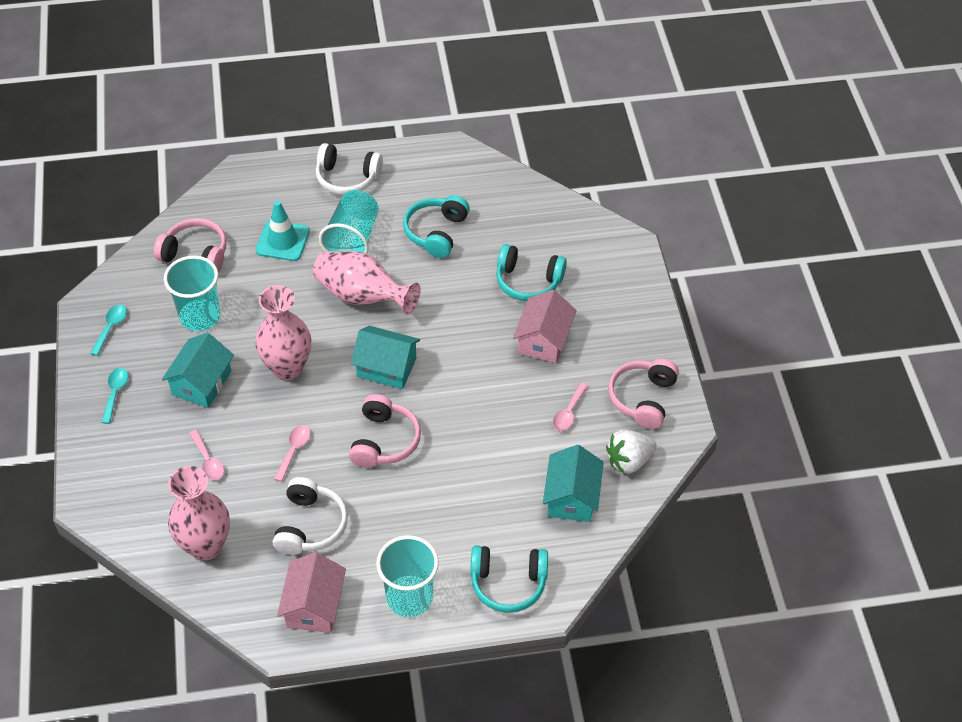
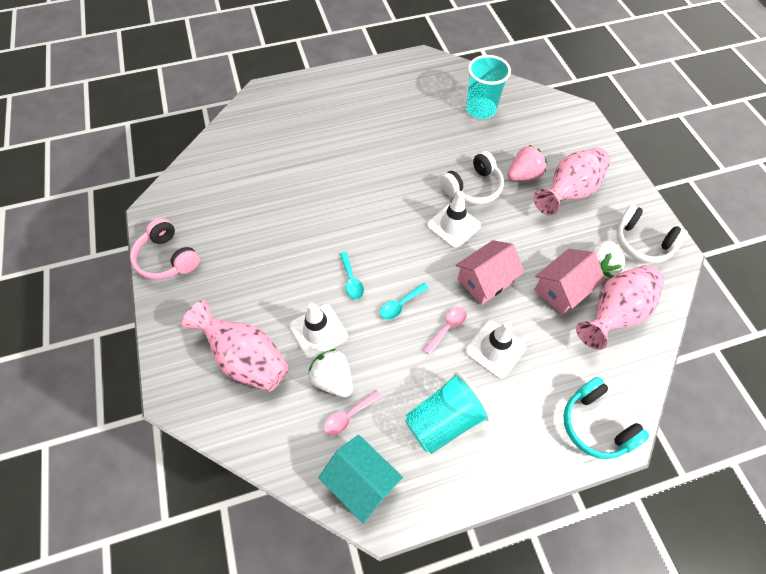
pink headphones: [154,218,227,273] [349,394,421,468] [608,359,679,429] = 3 -> [130,218,200,280] = 1
pink spoon: [189,430,224,480] [274,425,311,482] [553,383,588,431] = 3 -> [324,390,382,435] [423,307,467,355] = 2
pink strawberry: none = 0 -> [508,145,547,181] = 1
turquoise cup: [164,256,220,331] [319,190,379,254] [376,535,439,617] = 3 -> [405,372,491,454] [466,55,511,119] = 2
turquoise headphones: [403,195,470,258] [470,545,548,613] [496,244,567,301] = 3 -> [563,377,649,459] = 1
turquoise house: [162,333,234,408] [351,326,420,389] [543,445,604,522] = 3 -> [318,435,403,524] = 1
turquoise traffic cone: [256,200,310,261] = 1 -> none = 0
white strawberry: [606,430,656,474] = 1 -> [308,349,353,397] [588,240,625,278] = 2
white traffic cone: none = 0 -> [290,303,348,359] [427,191,481,248] [465,320,526,379] = 3

